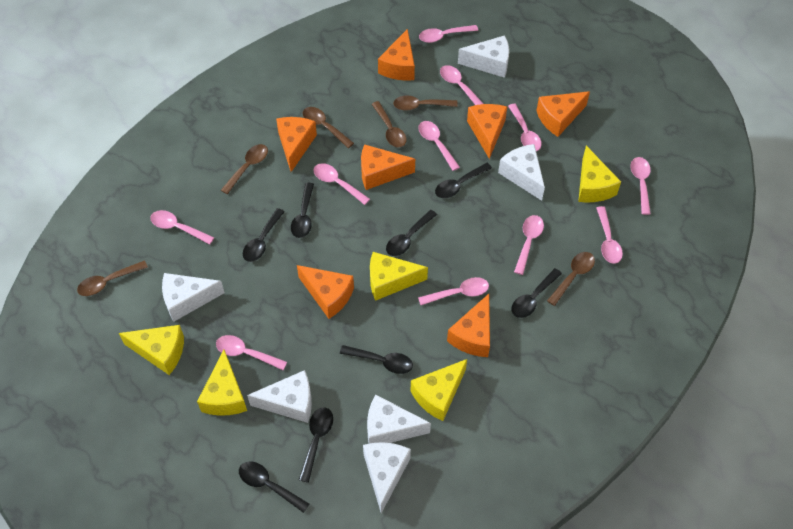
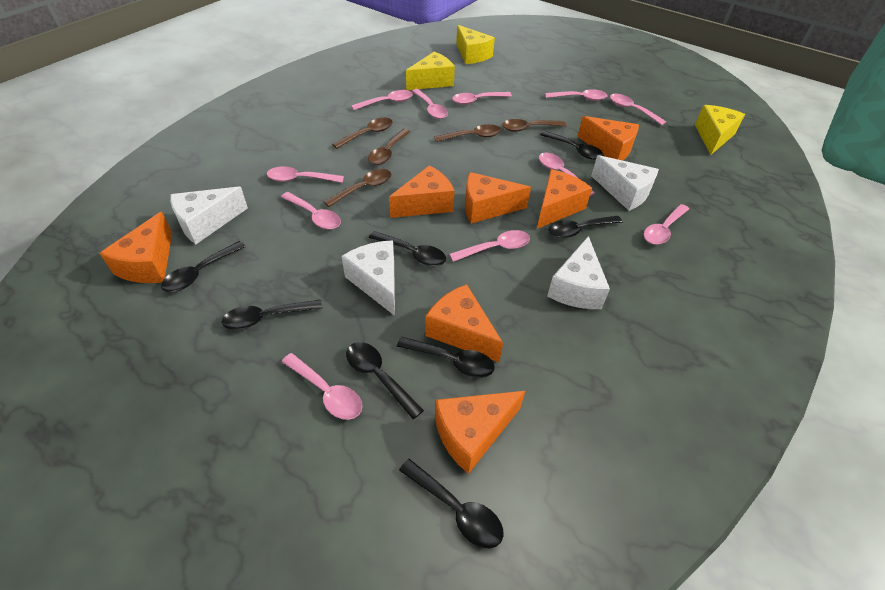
brown spoon: [77,261,148,296] [221,144,268,194] [303,107,354,148] [372,101,407,148] [393,95,458,111] [547,252,595,306] = 6 -> [324,169,391,207] [332,118,393,149] [368,129,410,165] [434,124,501,142] [502,119,566,132] = 5
white cheese: [162,273,225,322] [247,370,312,423] [363,442,411,513] [367,395,431,444] [458,35,509,78] [498,144,545,201] = 6 -> [170,186,248,244] [341,240,395,316] [547,236,610,309] [591,155,659,211] = 4
yellow cheese: [119,325,184,375] [197,350,247,416] [370,252,428,301] [411,359,467,421] [578,146,621,203] = 5 -> [406,52,455,90] [456,25,495,64] [695,105,745,155] = 3

